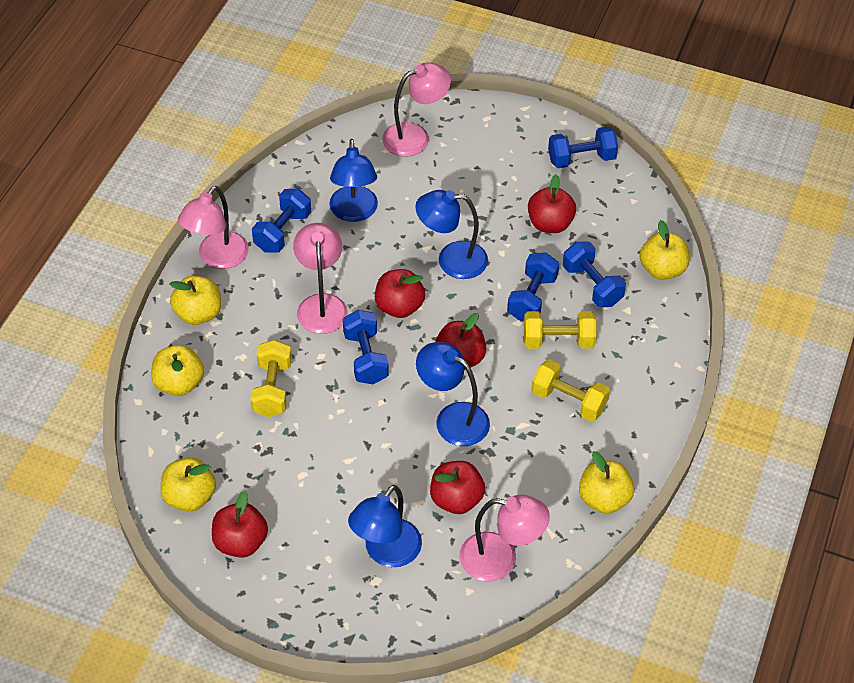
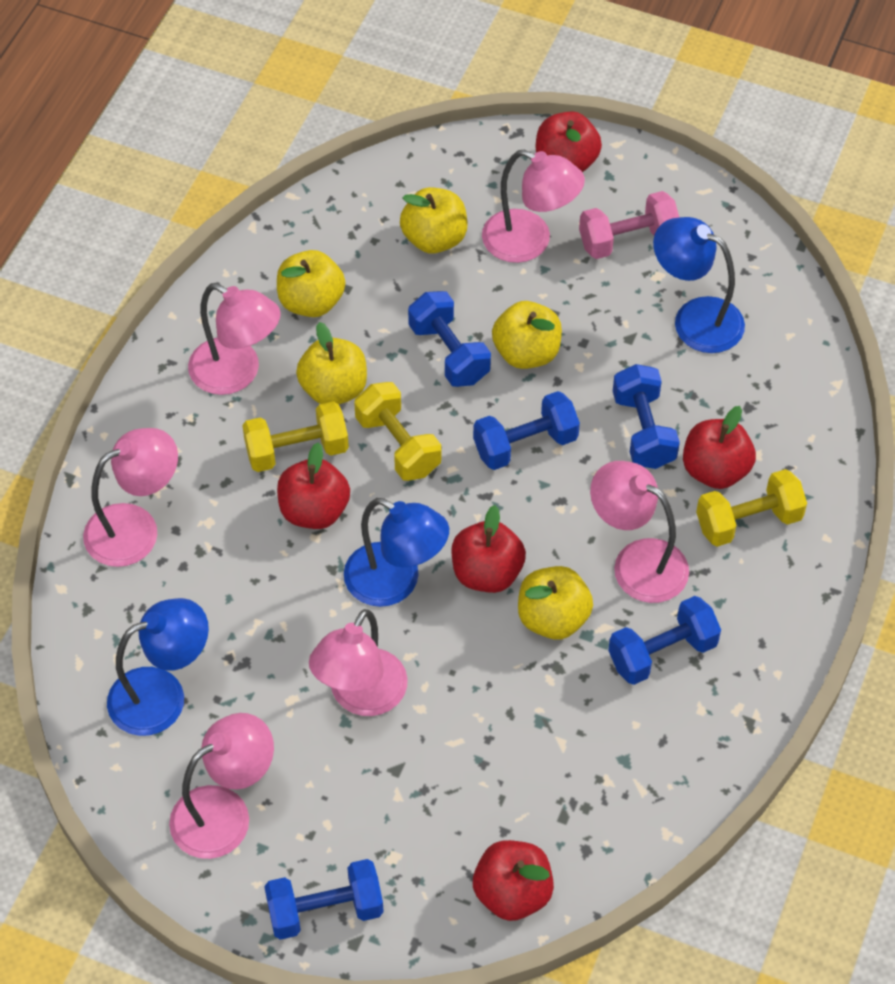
blue lamp: [329,139,378,222] [348,485,422,567] [415,190,488,279] [416,342,490,446] = 4 -> [107,598,209,736] [344,498,449,607] [653,217,745,353] = 3
pink dumbbell: none = 0 -> [579,191,679,259] = 1
pink lamp: [178,186,249,269] [293,223,348,334] [382,62,451,156] [459,495,550,582] = 4 -> [83,428,178,567] [169,713,274,859] [188,283,281,395] [309,609,408,716] [482,150,585,263] [590,461,689,603] = 6

